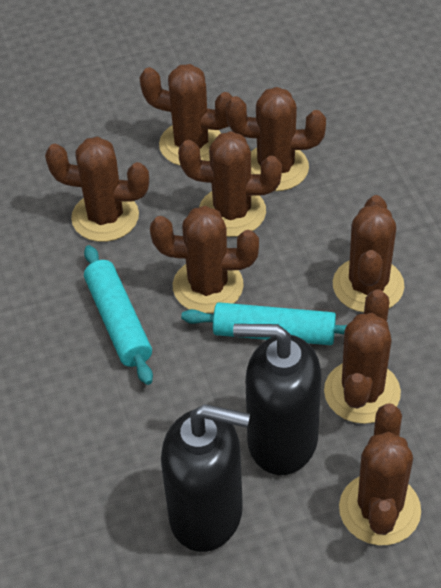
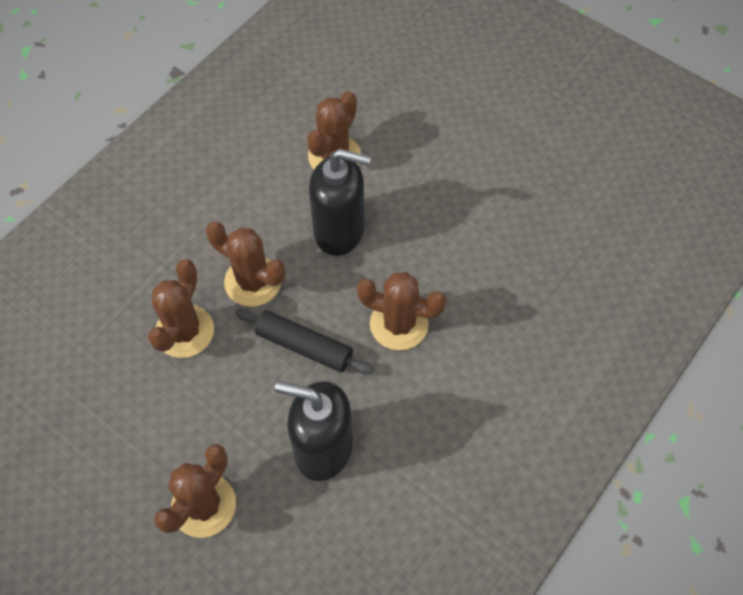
black rolling pin: none = 0 -> [236,309,374,374] = 1
brown cactus: [45,137,149,242] [140,64,233,166] [150,206,259,313] [178,131,282,237] [226,87,326,191] [324,289,401,424] [333,195,405,312] [339,403,421,545] = 8 -> [148,259,214,358] [154,444,236,538] [206,222,285,307] [307,91,361,169] [357,272,447,350] = 5
turquoise rolling pin: [84,245,153,385] [181,302,347,345] = 2 -> none = 0

